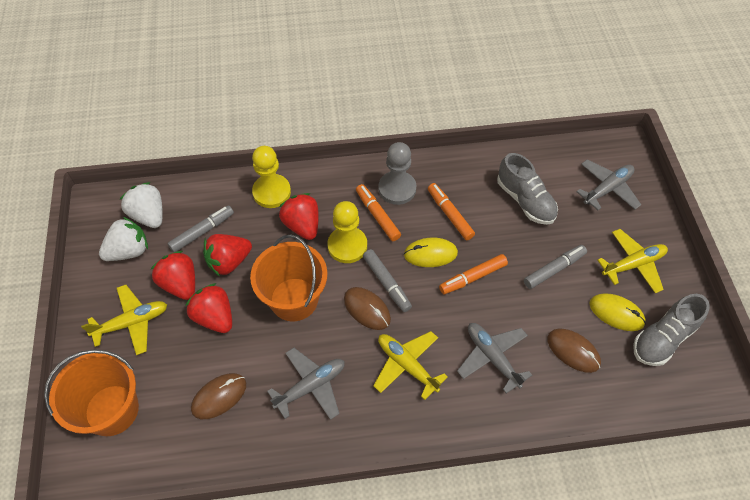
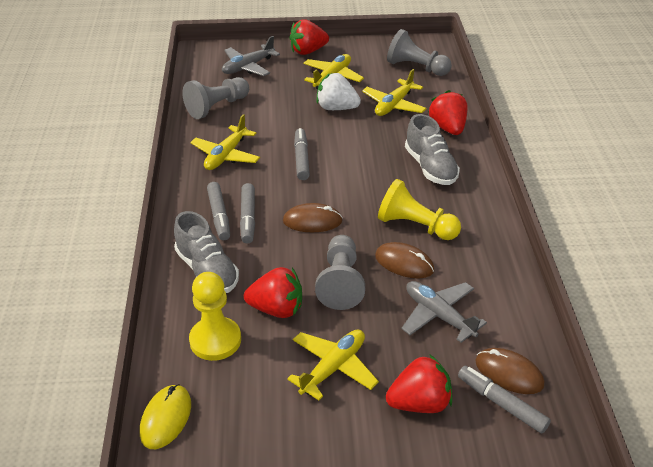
grey marker: [167,205,234,253] [363,249,412,312] [524,245,587,289] = 3 -> [207,182,230,240] [240,183,255,244] [294,128,310,180] [458,366,551,433] = 4
grey pawn: [378,142,416,205] = 1 -> [182,77,249,119] [315,235,365,310] [387,29,452,76] = 3
grey plane: [267,348,344,420] [457,323,532,394] [576,159,641,210] = 3 -> [222,36,280,76] [401,281,487,343] = 2
orange bucket: [44,349,139,436] [250,235,327,321] = 2 -> none = 0
orange marker: [356,184,401,241] [428,183,475,240] [439,254,508,294] = 3 -> none = 0
white strawberry: [99,217,148,261] [119,182,163,228] = 2 -> [316,73,361,110] = 1
yellow mouse: [404,238,458,267] [590,293,646,331] = 2 -> [140,384,191,449] = 1
yellow plane: [81,285,167,355] [373,331,448,400] [598,229,668,293] = 3 -> [190,114,260,170] [287,330,379,400] [303,54,364,89] [362,69,427,116] = 4

